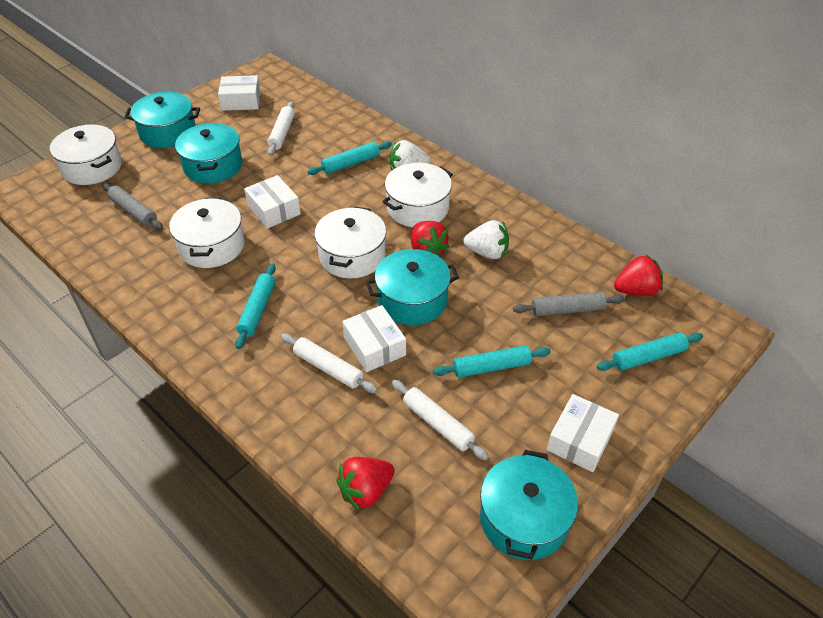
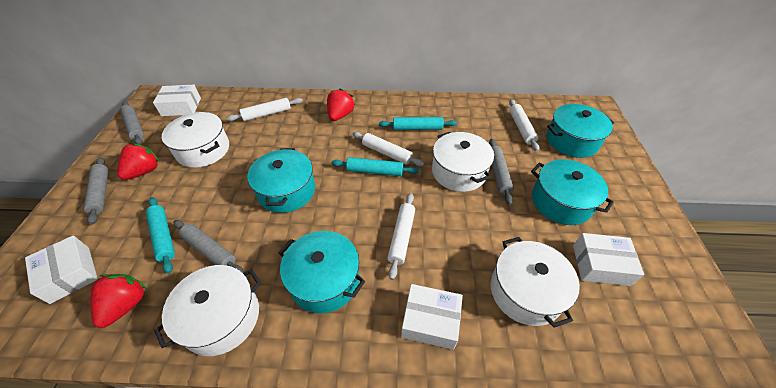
grey rolling pin: [102,183,163,230] [513,292,625,316] = 2 -> [83,157,109,225] [120,102,144,145] [173,220,244,273] [489,139,514,205] = 4
turquoise rolling pin: [235,264,276,349] [307,141,392,175] [433,345,551,378] [597,333,703,371] = 4 -> [146,197,175,274] [332,157,419,176] [379,117,457,130] = 3
white rolling pin: [267,102,295,156] [281,334,377,393] [392,380,489,460] = 3 -> [227,98,303,121] [353,132,424,166] [387,193,415,280] [509,99,540,152] = 4
white strawberry: [390,140,430,170] [463,220,509,259] = 2 -> none = 0

